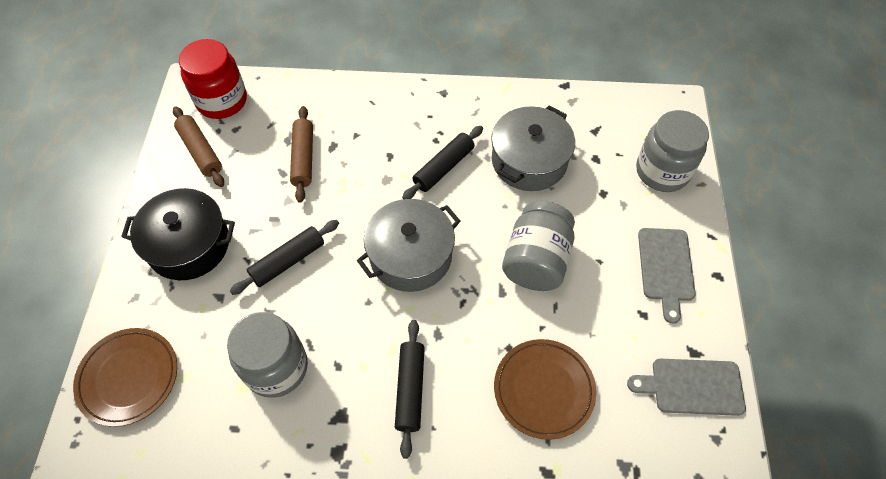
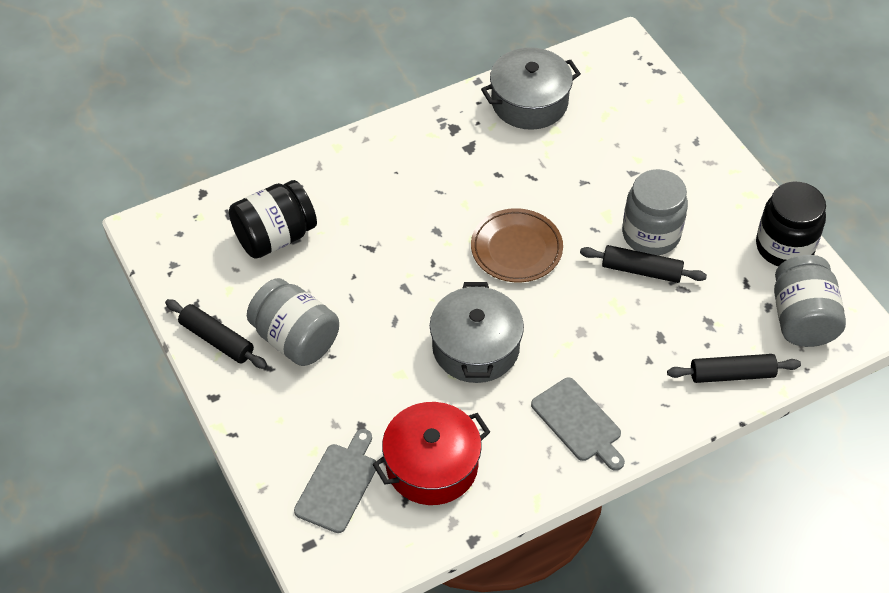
black jar: none = 0 -> [229,180,317,259] [756,181,826,267] = 2
black pot: [121,188,235,280] = 1 -> none = 0
brown plate: [73,328,177,427] [494,339,596,440] = 2 -> [471,208,563,282] = 1
brown rolling pin: [173,106,224,187] [290,106,313,203] = 2 -> none = 0
red jar: [179,39,247,119] = 1 -> none = 0
red pot: none = 0 -> [373,402,490,505] = 1

